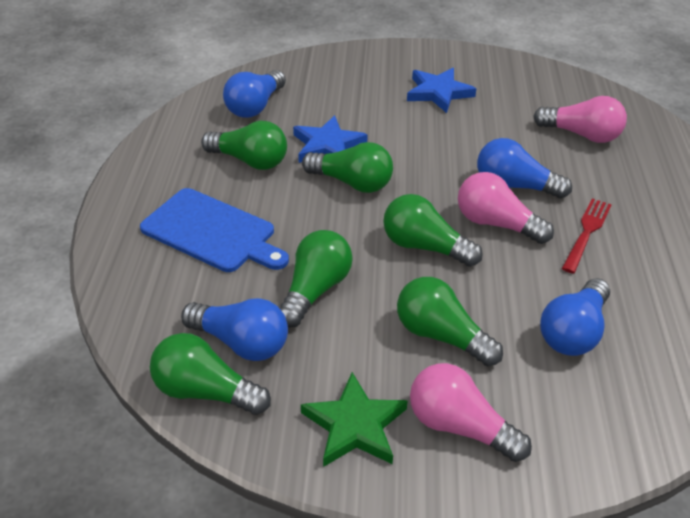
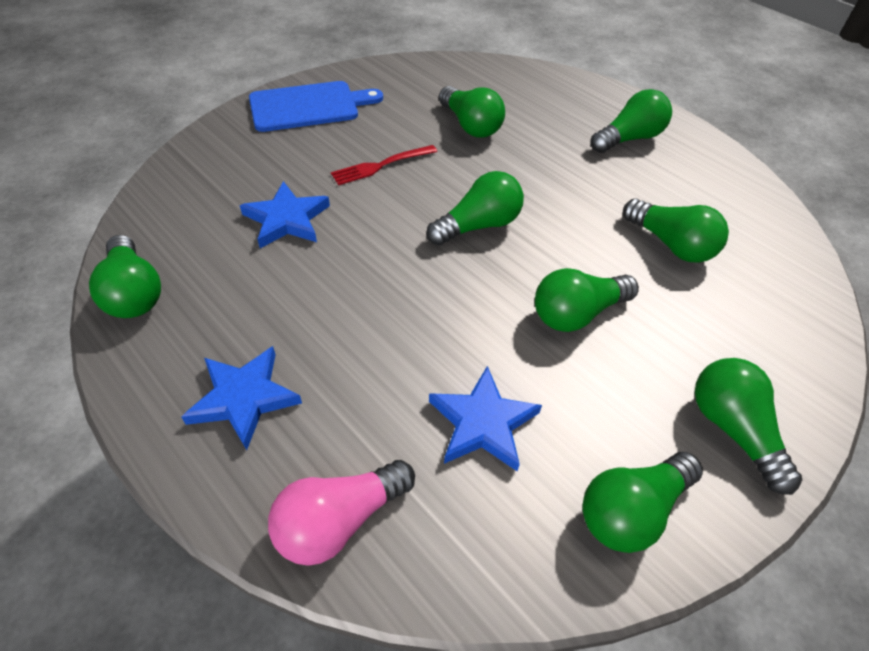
blue light bulb: [181,298,288,361] [223,70,286,118] [477,138,572,199] [540,278,610,356] = 4 -> none = 0
blue star: [293,115,368,163] [407,68,476,113] = 2 -> [181,346,302,450] [240,181,330,248] [429,366,542,471] = 3
green light bulb: [150,333,271,415] [201,121,287,170] [280,230,353,327] [302,142,393,193] [383,194,483,267] [397,277,503,366] = 6 -> [89,235,161,318] [426,171,524,246] [439,86,505,138] [535,268,639,332] [582,452,703,553] [591,89,672,153] [623,198,729,263] [695,358,802,495] = 8
green star: [301,372,408,467] = 1 -> none = 0
pink light bulb: [410,363,532,462] [458,172,554,244] [533,96,627,143] = 3 -> [268,460,415,566] = 1

